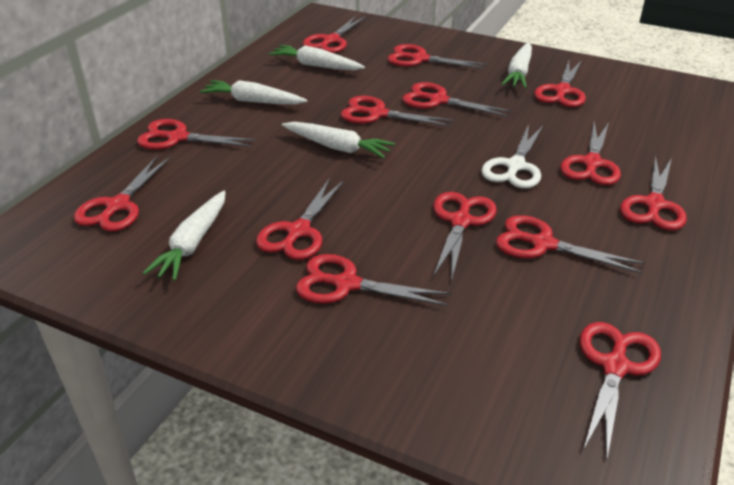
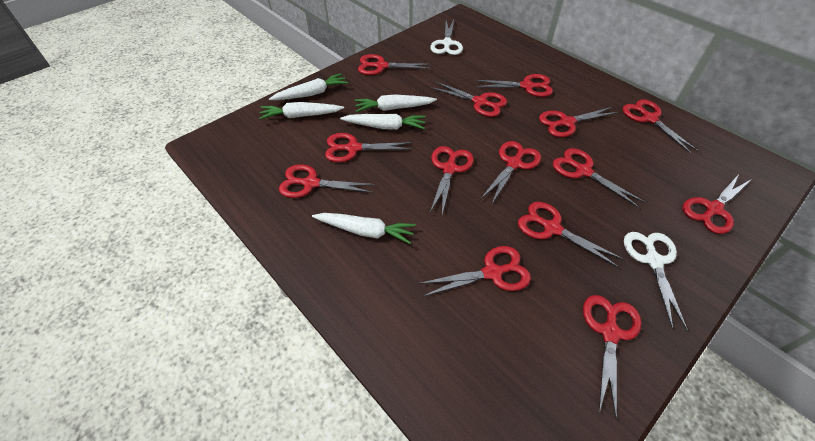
white scissors: [481,124,543,188] = 1 -> [430,20,463,55] [624,232,688,331] = 2

